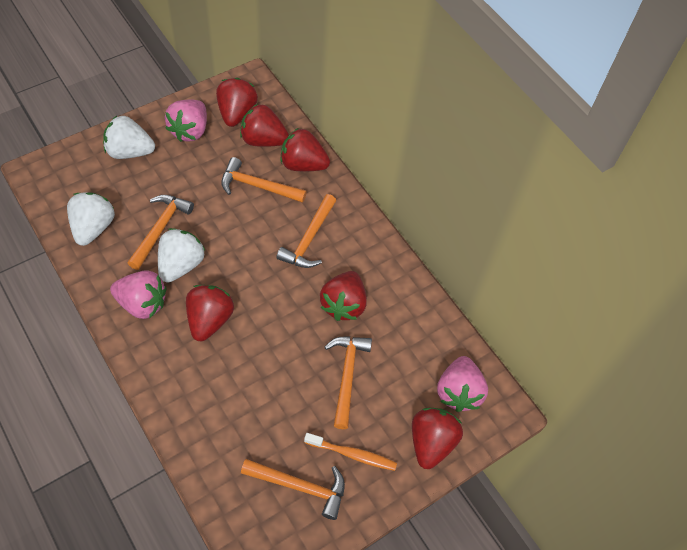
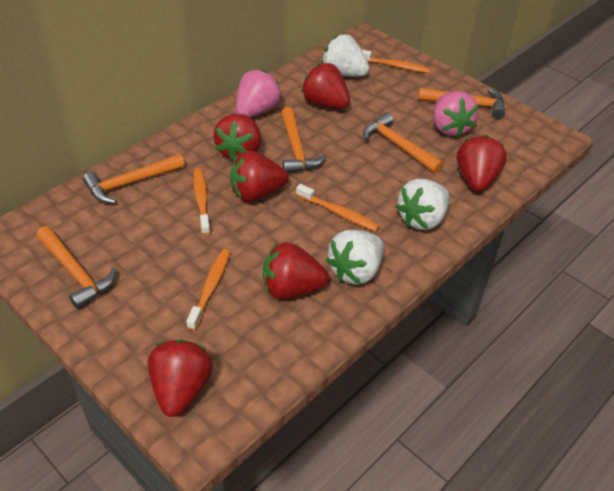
orange toothbrush: [304,433,397,471] = 1 -> [186,249,230,331] [193,168,210,235] [296,184,380,232] [361,49,430,73] = 4
pink strawberry: [110,270,167,319] [165,99,207,142] [437,356,488,412] = 3 -> [236,70,282,117] [433,91,479,137] = 2

